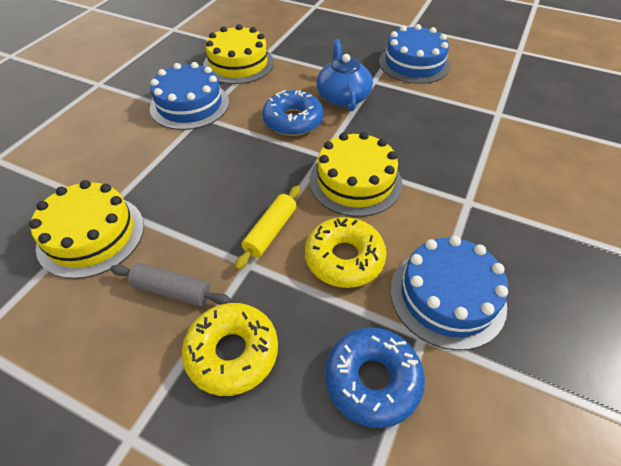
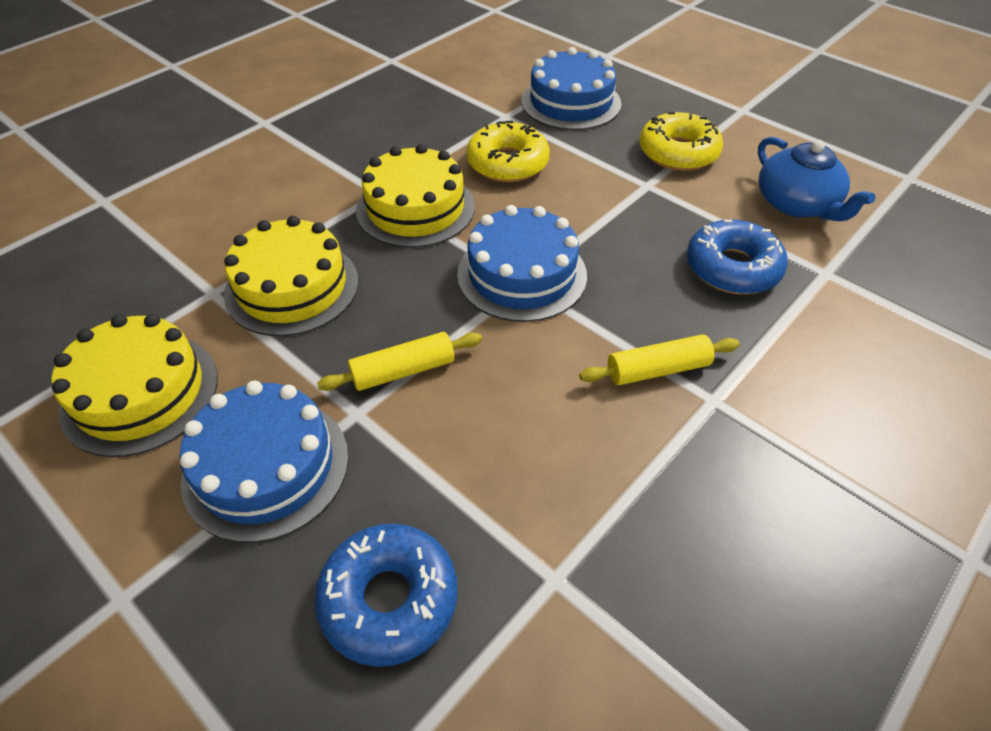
grey rolling pin: [110,263,231,307] = 1 -> none = 0
yellow rolling pin: [235,185,301,270] = 1 -> [317,332,482,391] [579,334,740,385] = 2

